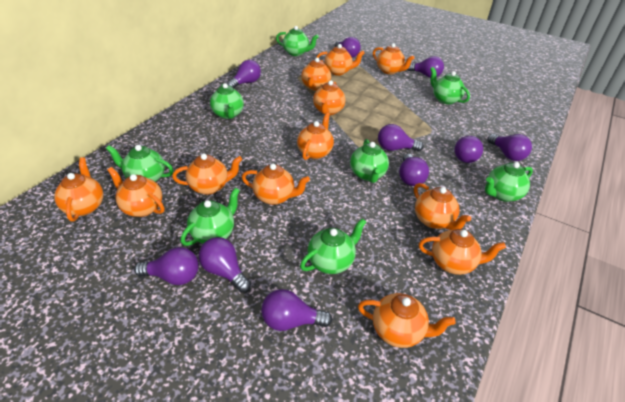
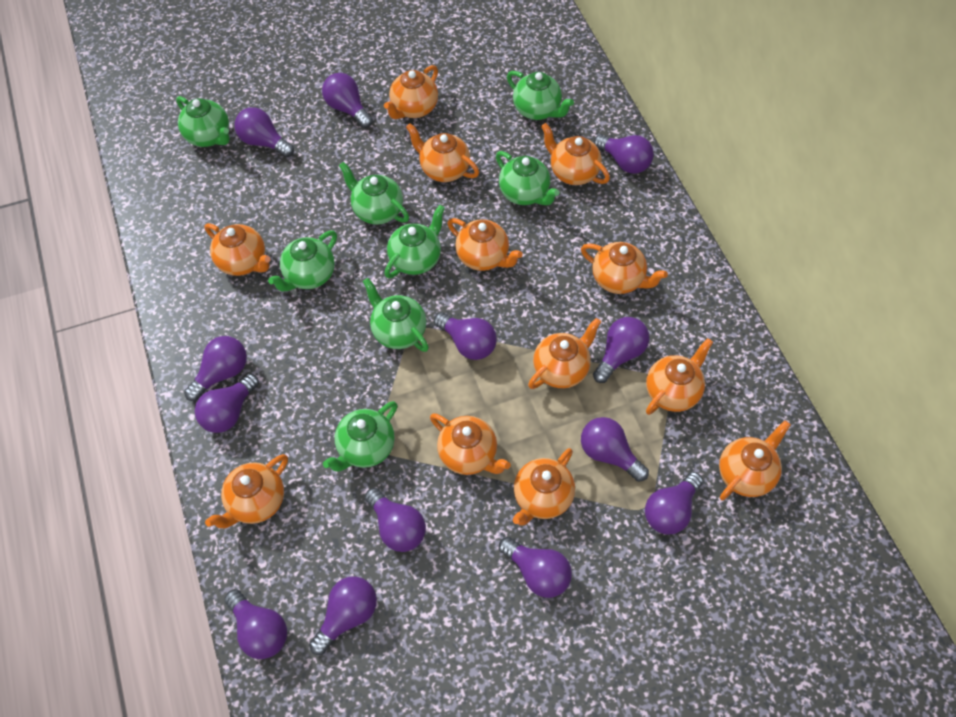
purple light bulb: [134,247,199,285] [199,237,251,292] [227,60,261,88] [261,289,332,331] [335,37,361,58] [378,124,424,151] [399,154,429,186] [407,56,444,78] [454,136,483,163] [488,134,532,161] = 10 -> [184,336,247,401] [195,374,259,433] [224,589,287,659] [234,107,294,157] [309,576,377,655] [322,73,373,128] [365,488,426,552] [434,312,497,360] [499,537,572,598] [581,417,649,482] [593,317,649,383] [594,134,654,174] [645,472,703,535] = 13

